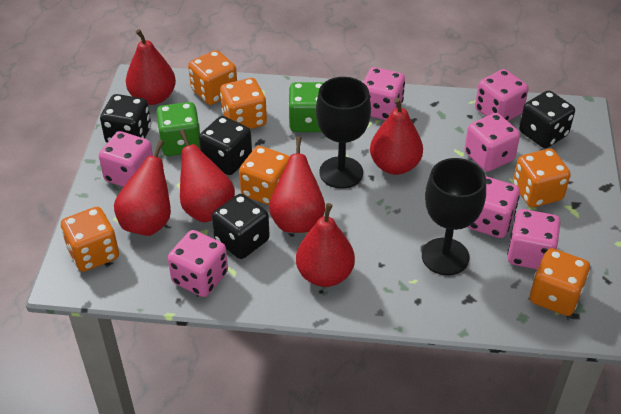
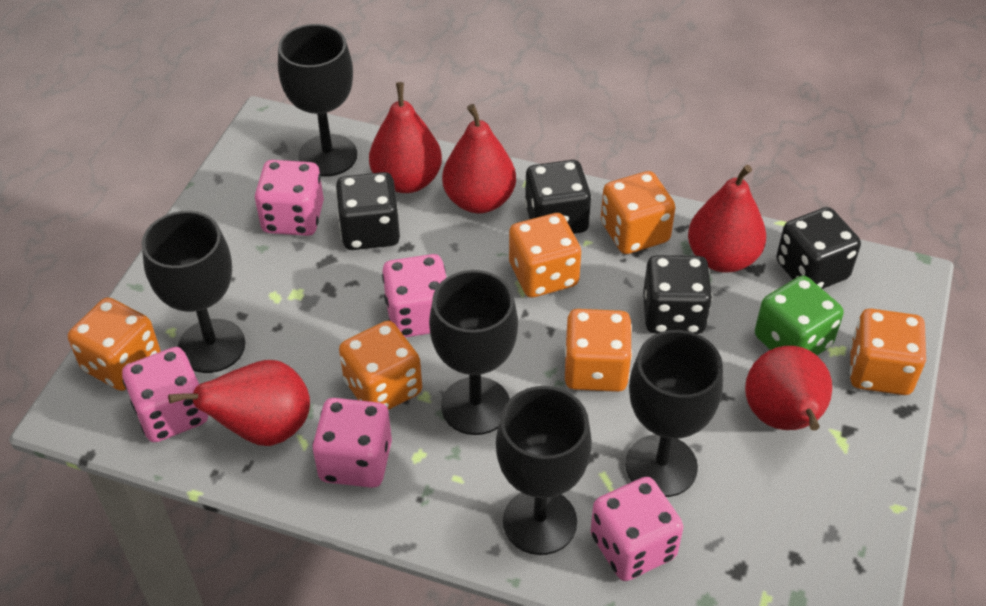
black goblet: [316,77,371,189] [422,158,486,275] = 2 -> [142,211,245,373] [278,24,357,177] [429,270,518,435] [496,386,592,555] [625,330,723,497] = 5
green dice: [156,102,200,156] [288,82,323,132] = 2 -> [755,275,844,355] = 1
pink dice: [99,131,153,187] [168,230,228,297] [363,67,405,120] [464,113,520,172] [468,176,520,238] [475,69,529,121] [507,209,560,270] = 7 -> [122,347,208,442] [255,160,324,236] [312,398,392,488] [382,254,447,337] [590,477,684,581] = 5
red pear: [114,140,171,236] [126,29,176,105] [179,130,235,223] [269,137,325,233] [296,203,355,287] [370,98,423,175] = 6 -> [168,360,310,446] [369,82,442,193] [442,104,516,213] [688,165,766,273] [745,346,832,431] = 5

